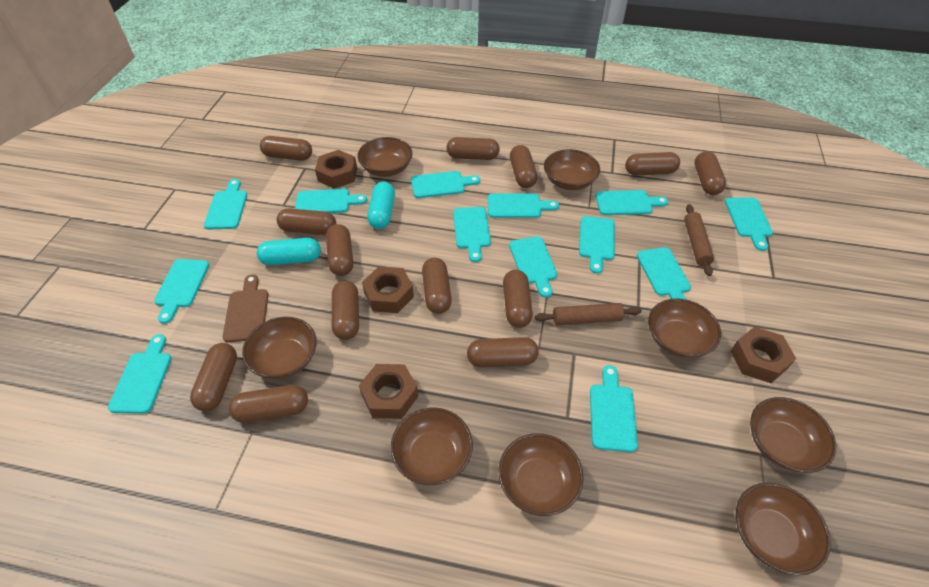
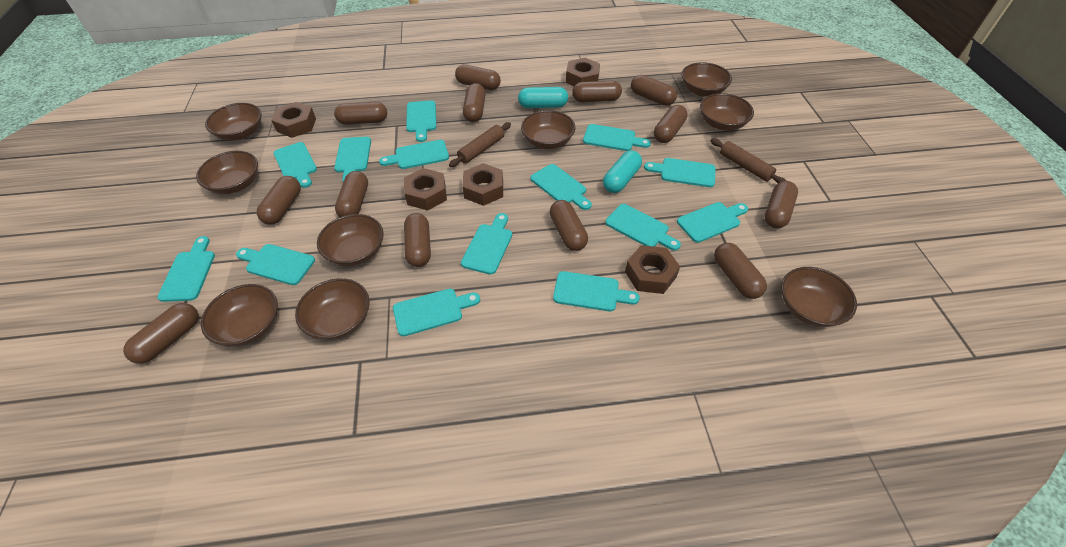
brown bowl: [242,317,317,379] [357,137,412,177] [391,408,473,485] [499,433,584,516] [544,149,600,190] [648,298,721,358] [736,483,831,576] [750,397,836,473] = 8 -> [196,151,258,194] [201,284,278,347] [205,103,262,141] [295,278,370,340] [317,214,384,266] [521,110,575,149] [681,62,732,97] [700,93,754,131] [781,267,857,327] = 9
brown cutting board: [223,274,268,342] = 1 -> none = 0
brown nut: [315,150,357,189] [359,364,418,419] [362,266,414,313] [731,327,796,383] = 4 -> [271,102,316,138] [404,168,447,211] [462,163,503,206] [566,58,600,86] [625,245,680,294] = 5
turquoise cutting board: [108,334,171,414] [154,259,209,324] [204,179,247,229] [295,189,367,213] [411,171,480,198] [453,207,491,262] [488,194,559,218] [509,237,557,298] [579,216,615,274] [590,365,638,452] [595,190,668,215] [637,247,691,300] [725,198,773,251] = 13 -> [157,236,215,302] [236,244,315,285] [274,142,317,188] [334,137,371,182] [379,140,449,169] [393,289,480,336] [406,100,436,142] [461,213,512,275] [530,164,592,210] [553,271,640,311] [583,124,651,151] [605,204,681,251] [644,158,715,187] [677,202,748,243] = 14

